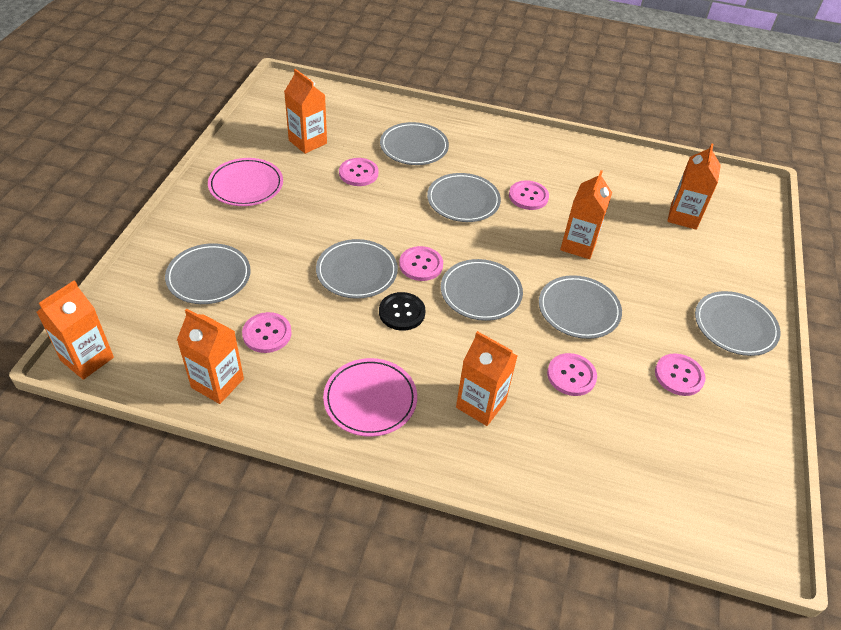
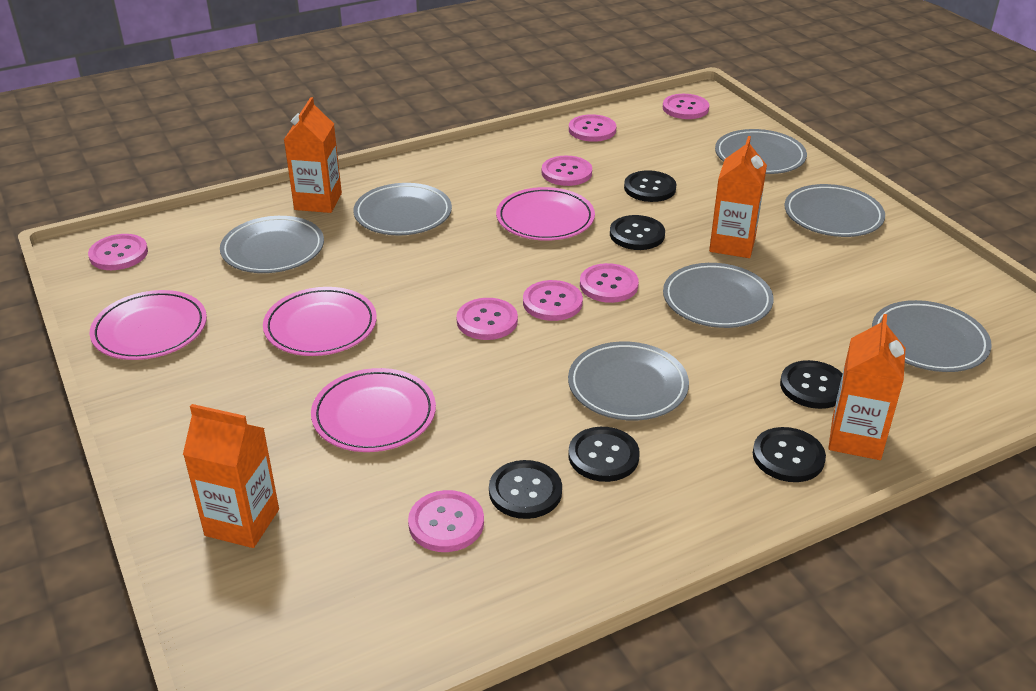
black button: [379,292,425,331] = 1 -> [489,460,562,519] [568,427,640,482] [610,215,665,250] [624,170,676,202] [753,427,826,482] [780,360,843,409] = 6
orange carton: [37,280,114,380] [177,308,244,404] [284,69,327,154] [456,331,517,426] [560,170,612,259] [667,143,721,230] = 6 -> [183,404,279,548] [284,97,342,213] [709,136,767,258] [828,314,906,460] = 4
pink button: [242,312,292,353] [339,158,378,186] [399,246,443,281] [509,180,549,210] [547,353,597,396] [655,353,706,396] = 6 -> [88,234,148,270] [408,490,484,552] [456,298,518,340] [523,280,583,321] [542,156,592,186] [569,114,616,142] [580,263,639,303] [663,94,709,119] = 8
pink plate: [208,158,283,206] [323,358,417,437] = 2 -> [90,290,207,360] [263,287,377,356] [311,368,436,452] [496,187,595,241] = 4

